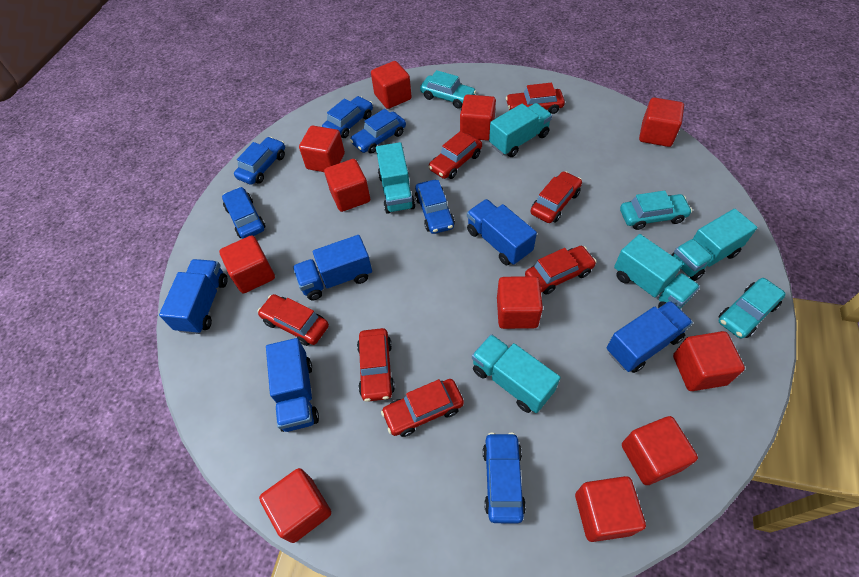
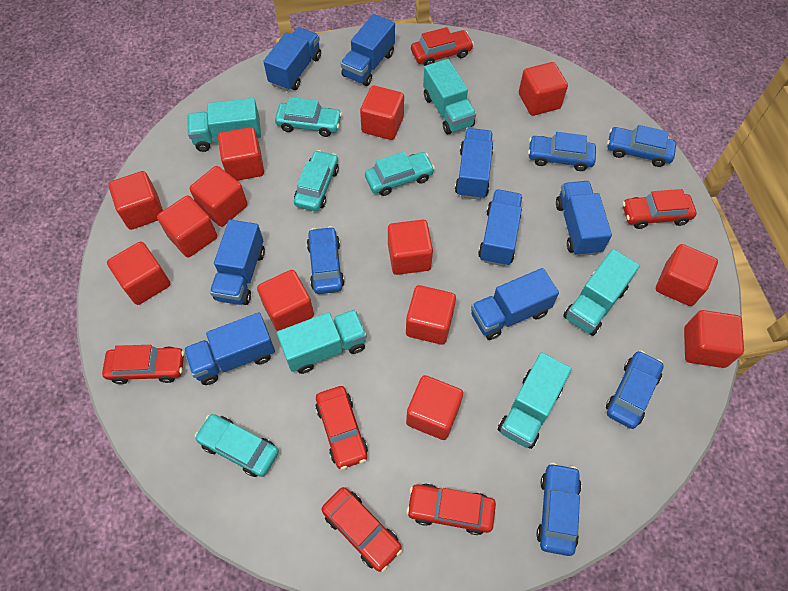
blue car: [222,187,266,239] [234,137,285,185] [322,96,373,138] [350,109,406,154] [415,180,455,234] [483,432,526,524] = 6 -> [307,226,344,294] [528,132,596,171] [536,463,581,556] [606,350,664,429] [607,125,676,167] = 5
blue truck: [159,259,228,334] [266,338,319,432] [293,235,372,300] [467,199,537,265] [607,301,693,373] = 5 -> [184,312,275,385] [210,220,265,305] [263,27,321,91] [341,14,395,86] [455,128,493,200] [471,268,559,340] [478,189,523,266] [556,181,612,256] = 8
red car: [258,294,329,346] [357,328,395,402] [381,379,464,437] [428,131,482,179] [506,83,565,114] [525,246,597,295] [530,171,582,223] = 7 -> [102,345,184,384] [315,386,368,470] [321,487,402,572] [406,484,496,535] [411,27,474,66] [623,189,696,229] = 6
red cube: [219,235,275,293] [259,468,331,543] [299,126,345,172] [324,159,370,212] [371,61,412,109] [460,95,496,141] [497,276,543,329] [575,476,646,542] [622,416,698,485] [639,98,684,147] [673,331,745,391] = 11 -> [107,242,170,305] [108,171,163,230] [157,195,217,257] [190,166,248,227] [218,127,264,181] [257,270,314,331] [360,85,404,140] [388,220,433,275] [406,285,456,345] [406,375,463,440] [519,62,568,116] [656,244,718,306] [684,310,744,368] = 13
turquoise car: [420,70,476,109] [620,191,692,230] [719,278,786,339] = 3 -> [195,414,279,477] [275,97,342,137] [294,150,339,211] [365,152,435,196] = 4

